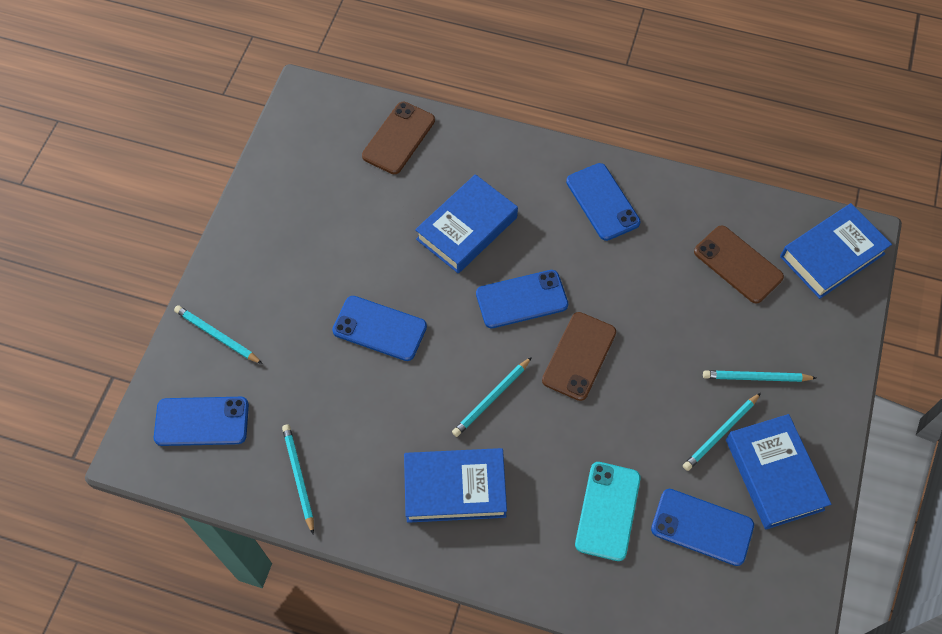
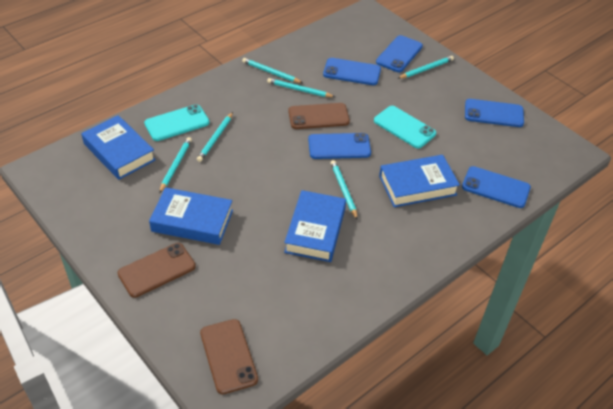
turquoise pencil: [174,305,263,364] [282,424,314,535] [452,357,532,437] [683,393,761,471] [703,370,816,382] = 5 -> [159,137,192,193] [197,112,233,162] [242,58,303,83] [267,78,335,97] [331,160,358,220] [397,56,454,79] = 6
turquoise phone: [575,462,641,561] = 1 -> [144,104,210,141] [374,106,436,148] = 2

